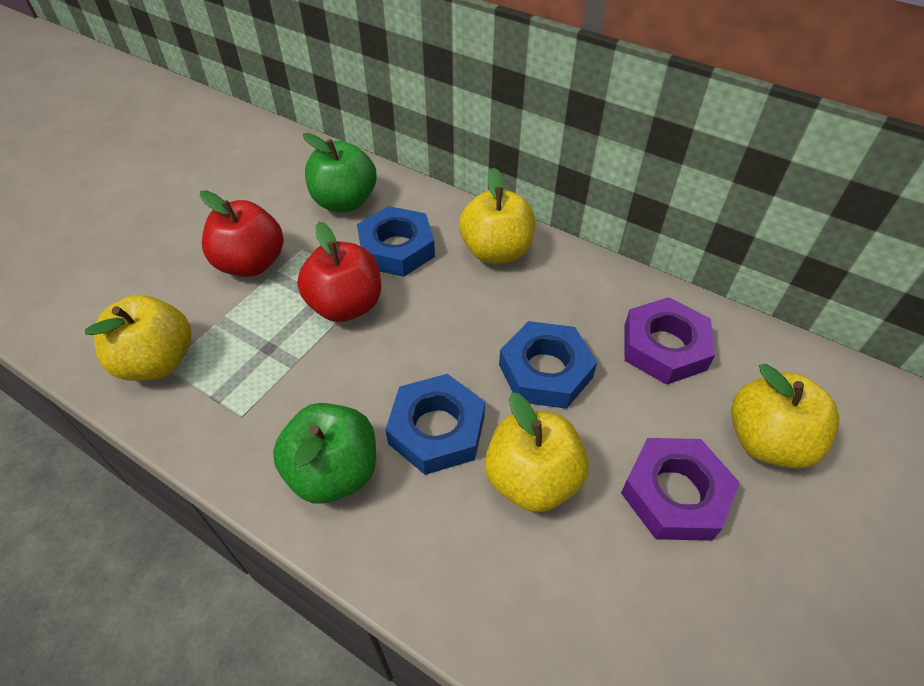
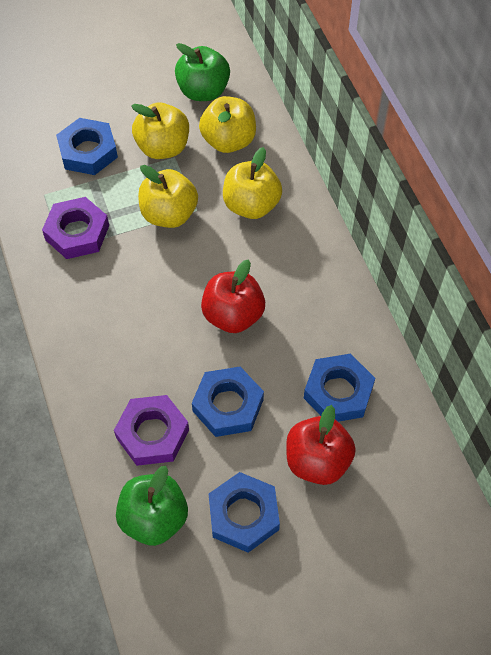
blue nut: [357,206,435,277] [385,374,485,475] [499,321,597,409] = 3 -> [56,118,118,175] [192,367,264,437] [209,472,280,553] [304,354,375,422] = 4

